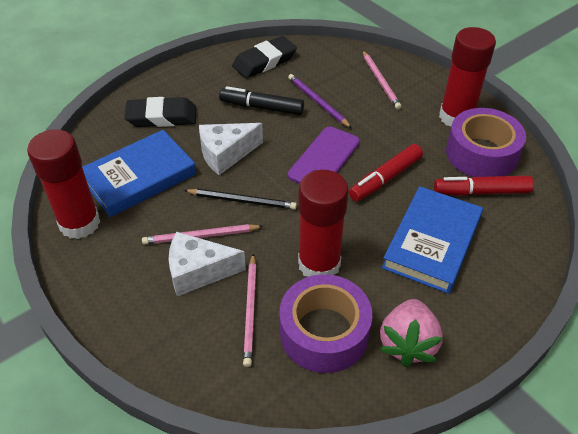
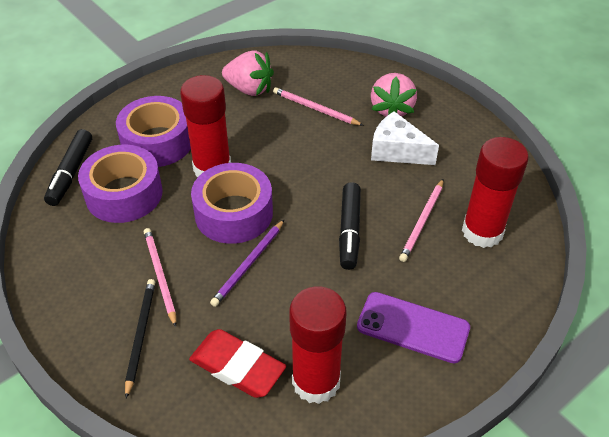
black eraser: [124,97,196,127] [232,36,297,78] = 2 -> none = 0
black marker: [219,86,304,115] = 1 -> [44,129,92,206] [339,182,361,270] = 2
blue book: [82,130,196,217] [382,186,483,294] = 2 -> none = 0
pink strawberry: [379,299,443,367] = 1 -> [222,50,274,96] [371,73,417,117] = 2
purple tape: [279,274,372,373] [446,108,526,177] = 2 -> [78,144,163,223] [116,96,191,167] [191,163,273,244] = 3
red eraser: none = 0 -> [189,329,286,398] = 1
red marker: [349,144,423,201] [434,176,534,196] = 2 -> none = 0
white cheese: [169,232,246,296] [199,123,263,175] = 2 -> [371,111,439,165] = 1

